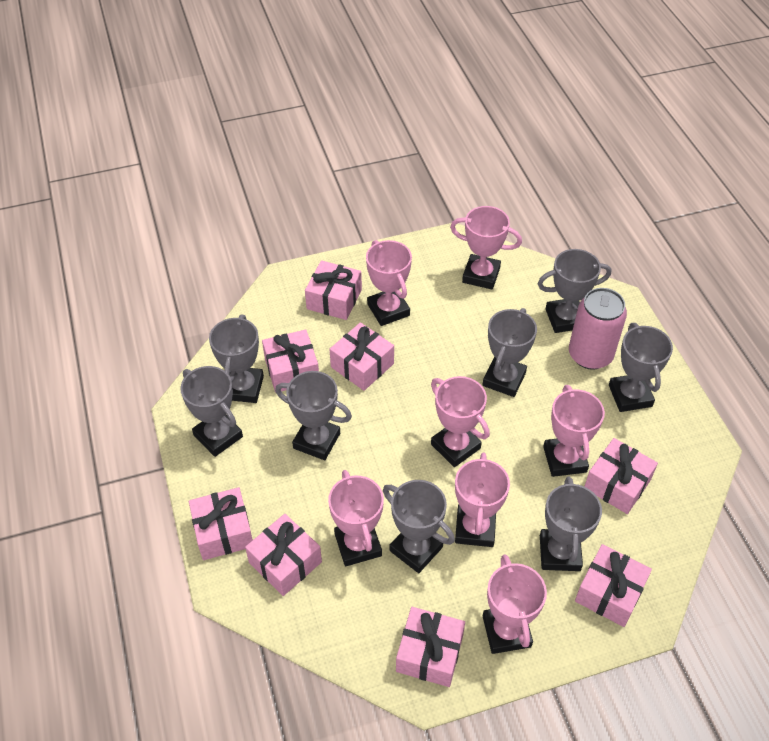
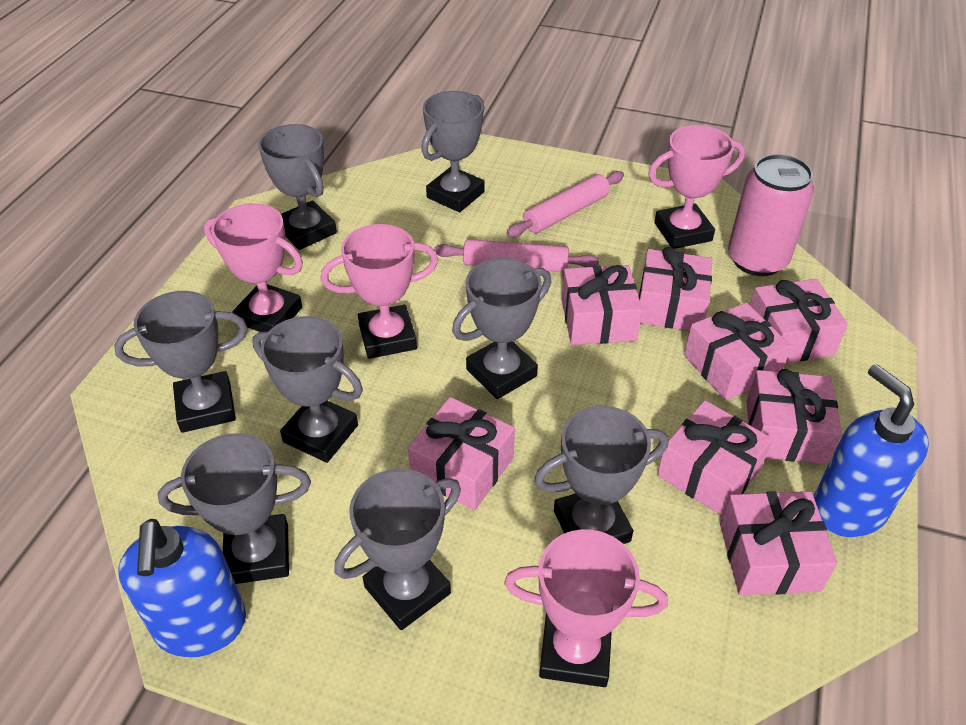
blue soap dispenser: none = 0 -> [118,519,246,658] [814,364,929,537] = 2
pink rolling pin: none = 0 -> [434,239,599,273] [507,171,624,237] = 2
pink trophy: [328,470,384,566] [366,240,412,326] [431,376,490,467] [450,206,522,289] [455,453,510,547] [483,554,547,654] [543,385,605,477] = 7 -> [204,203,303,332] [321,224,439,359] [504,529,668,687] [648,125,745,249] = 4

